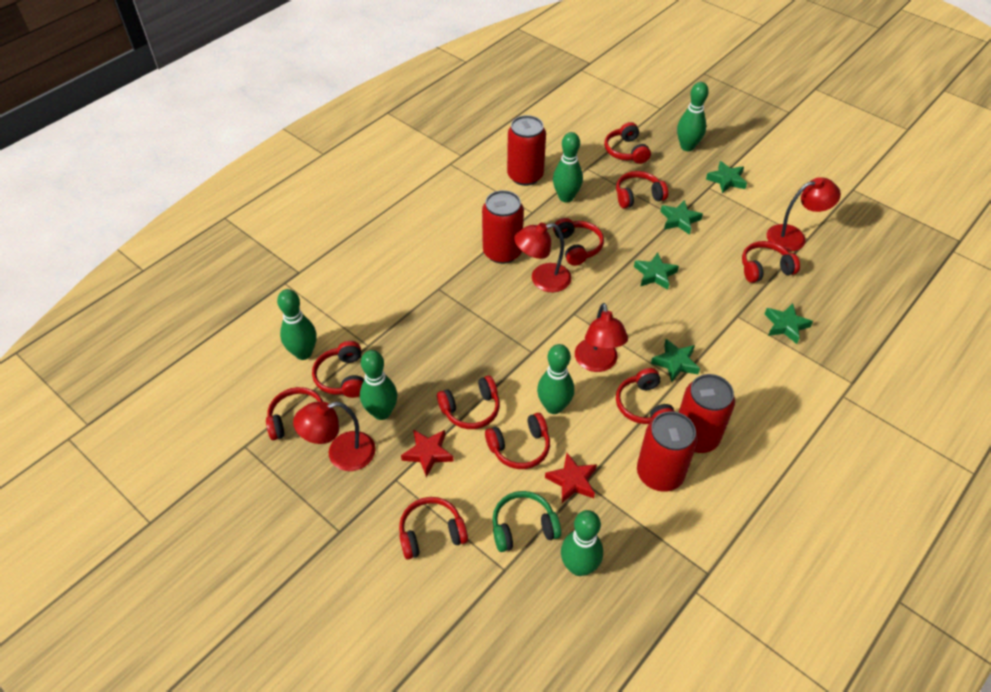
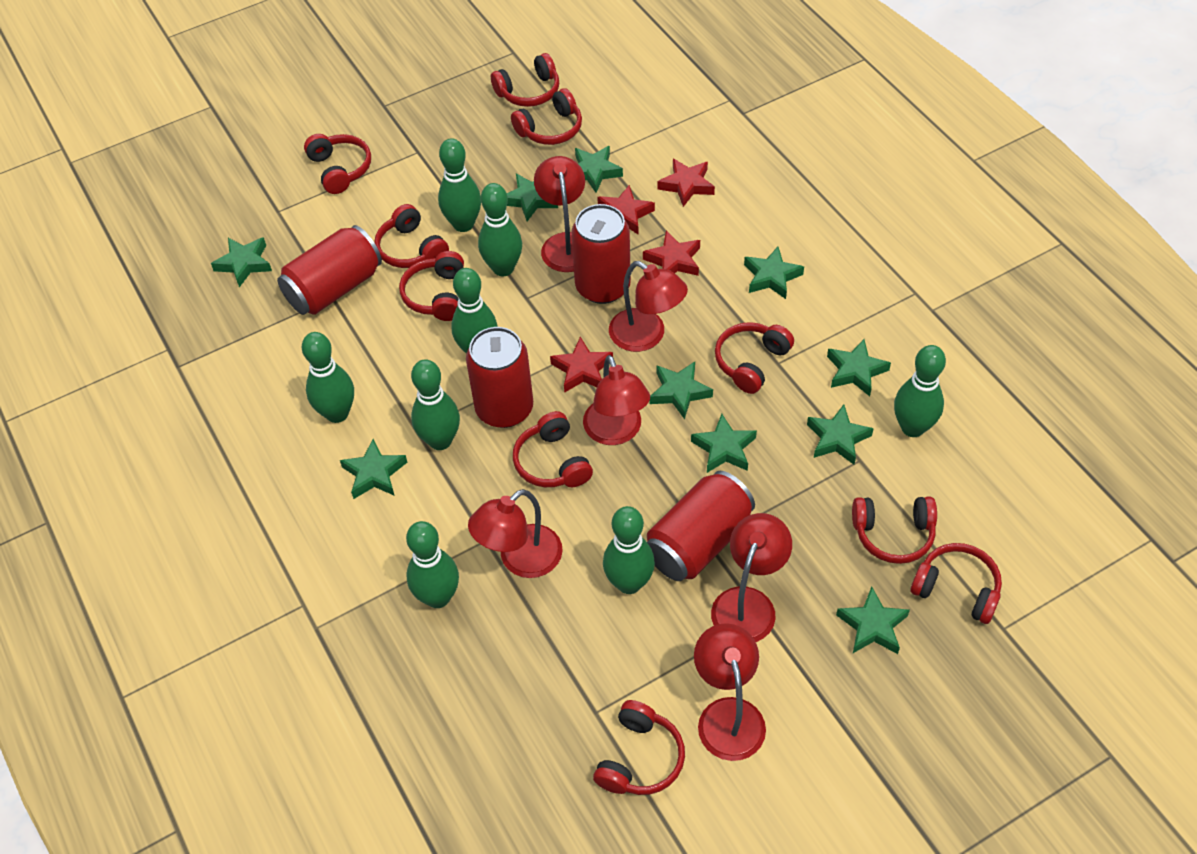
green bowling pin: [277,289,317,360] [360,350,397,420] [537,344,574,414] [553,132,583,203] [561,510,603,576] [677,82,709,151] = 6 -> [302,332,354,423] [406,521,459,608] [411,359,460,450] [438,138,481,232] [451,268,498,353] [478,183,522,276] [603,506,655,594] [894,345,946,437] = 8
green headphones: [492,491,561,552] = 1 -> none = 0
green star: [634,252,679,290] [651,339,700,382] [660,200,703,235] [706,161,747,193] [765,303,813,344] = 5 -> [211,237,272,287] [340,439,407,499] [507,174,558,221] [575,146,623,193] [649,362,713,419] [691,414,757,473] [744,247,804,299] [807,404,874,465] [827,339,891,396] [836,587,910,654] = 10
red lamp: [293,402,376,471] [514,223,571,292] [575,303,628,372] [767,177,841,252] = 4 -> [468,489,563,578] [534,156,585,272] [583,355,650,445] [609,261,688,352] [694,623,766,761] [711,513,792,642] = 6
red star: [401,429,454,478] [545,453,597,503] = 2 -> [550,337,613,393] [597,185,655,234] [643,231,700,276] [658,159,715,207] = 4

